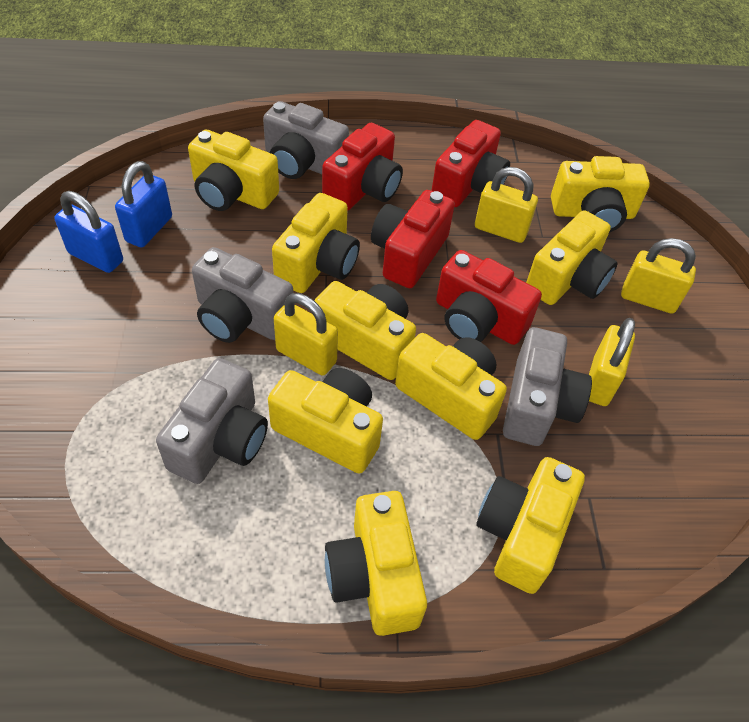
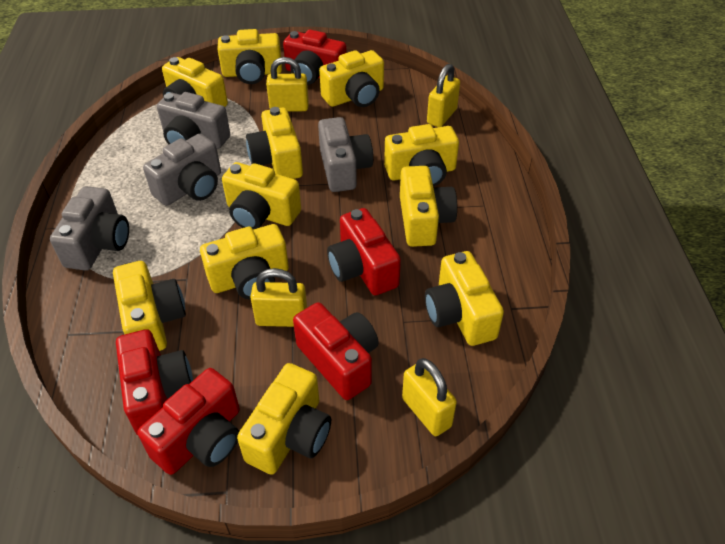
blue padlock: [54,191,123,273] [115,161,172,248] = 2 -> none = 0
red camera: [322,123,403,210] [371,190,455,288] [432,120,510,207] [436,250,542,345] = 4 -> [116,329,193,435] [137,368,240,475] [283,30,347,85] [293,302,379,400] [327,208,401,295] = 5
yellow camera: [188,130,279,211] [268,368,383,474] [272,193,360,293] [314,281,416,380] [325,491,427,636] [395,333,507,440] [476,457,585,594] [526,210,618,305] [551,156,650,232] = 9 -> [113,261,186,351] [162,57,228,107] [200,224,289,300] [217,29,282,84] [222,162,301,230] [237,363,331,475] [246,107,303,179] [319,50,384,107] [384,124,459,187] [400,166,457,247] [425,251,504,346] = 11

